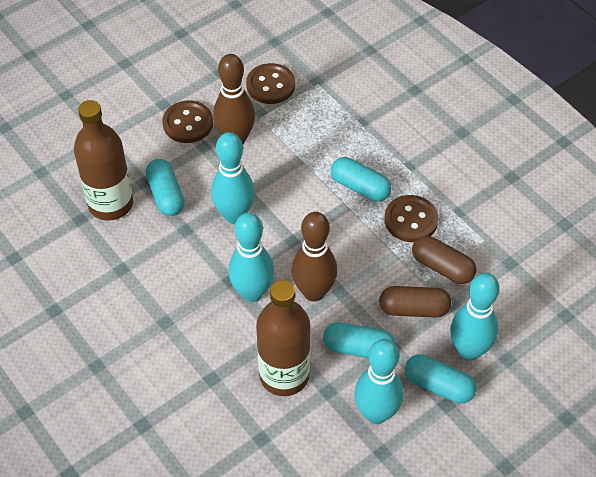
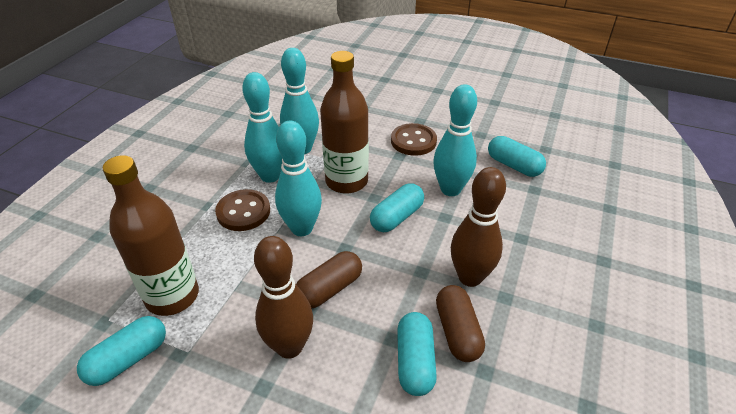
brown button: [162,100,213,143] [246,63,295,104] [384,195,438,242] = 3 -> [215,189,270,231] [391,123,437,156] = 2

